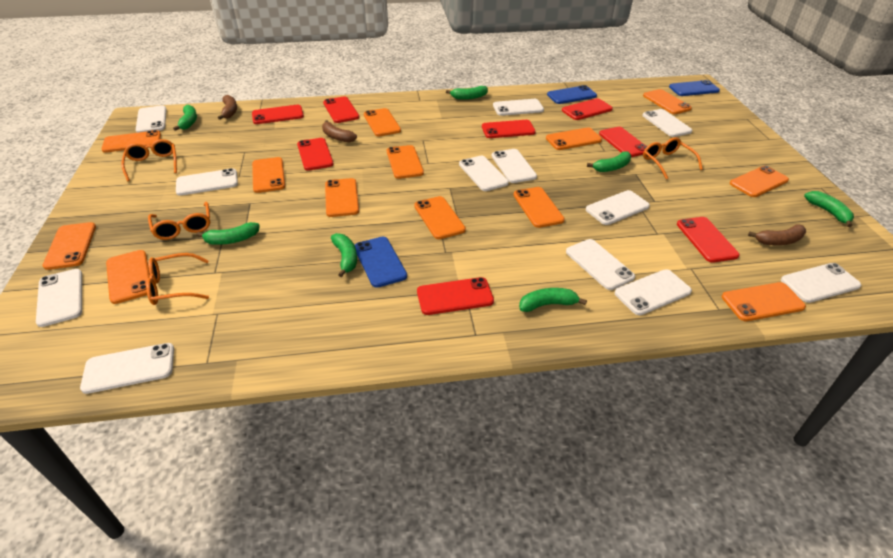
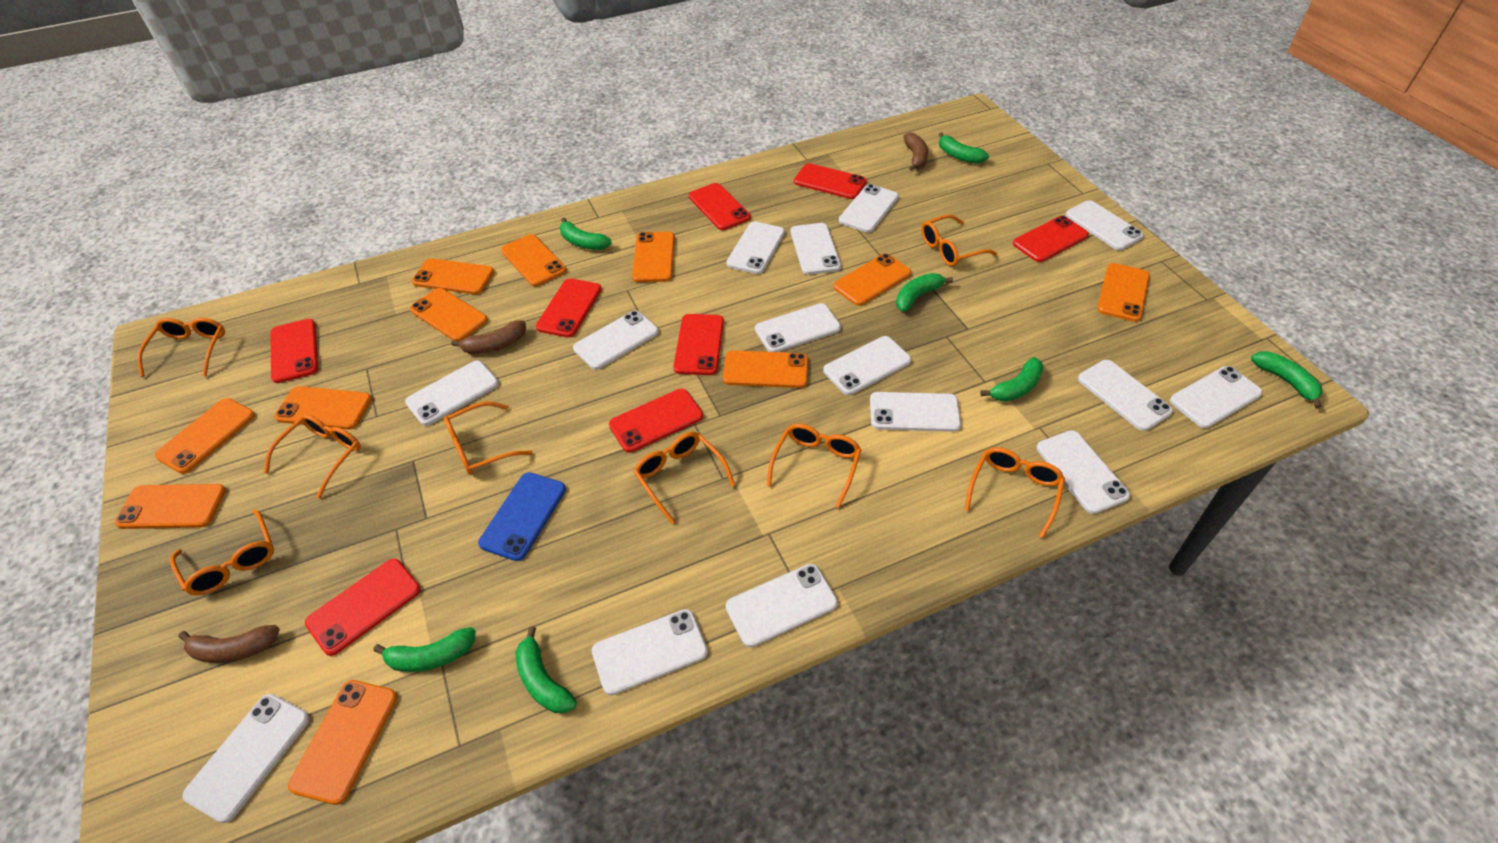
blue phone: [355,236,407,288] [547,85,597,104] [669,80,720,96] = 3 -> [478,472,566,561] = 1
orange glasses: [121,139,177,181] [146,253,209,305] [148,202,210,240] [643,137,703,179] = 4 -> [137,318,225,377] [170,510,274,596] [264,414,361,498] [443,401,533,475] [634,431,735,524] [767,424,862,508] [921,214,997,266] [965,447,1065,538] = 8
orange phone: [42,222,96,270] [102,130,161,153] [106,250,150,304] [252,157,285,193] [325,178,359,217] [364,108,401,136] [387,145,424,179] [414,196,466,239] [514,187,565,228] [546,127,602,150] [643,89,692,114] [722,282,806,321] [730,166,789,197] = 13 -> [115,484,226,529] [155,398,255,474] [275,386,372,430] [288,680,397,805] [410,288,488,341] [412,258,494,294] [501,234,567,286] [632,232,675,282] [723,350,808,388] [833,254,911,306] [1097,263,1150,322] = 11
white phone: [36,269,82,327] [80,343,174,394] [136,105,167,133] [176,168,238,196] [459,156,509,191] [492,149,537,183] [493,99,544,116] [566,239,635,290] [586,190,650,225] [615,269,692,315] [643,109,692,137] [781,263,861,303] = 12 -> [182,694,310,823] [405,360,499,426] [573,311,659,370] [592,609,708,695] [726,221,785,274] [726,564,838,647] [755,303,841,352] [791,223,841,275] [823,336,911,395] [839,184,899,233] [870,392,961,432] [1037,430,1130,514] [1065,200,1144,250] [1078,360,1173,431] [1170,366,1263,428] = 15

